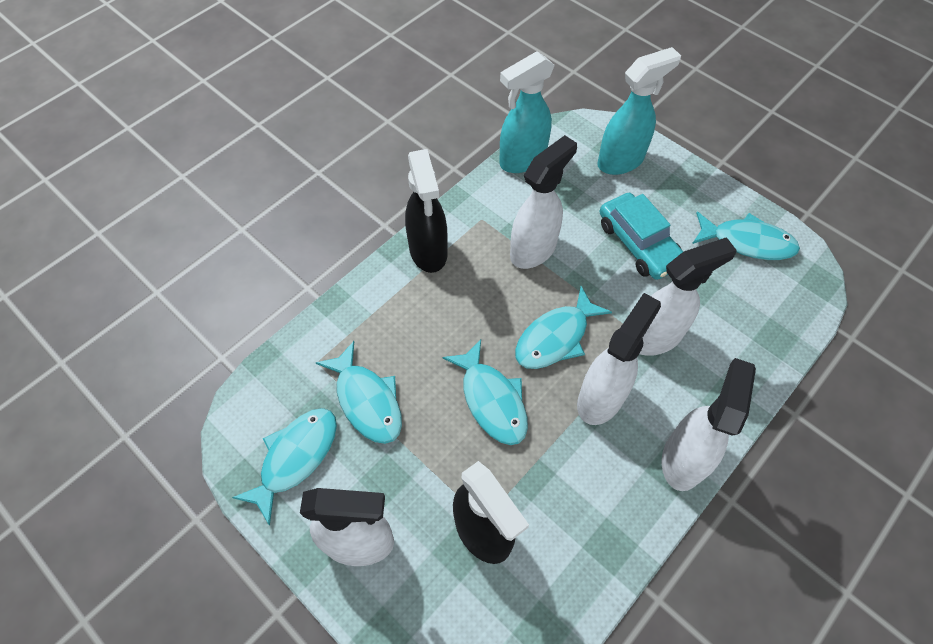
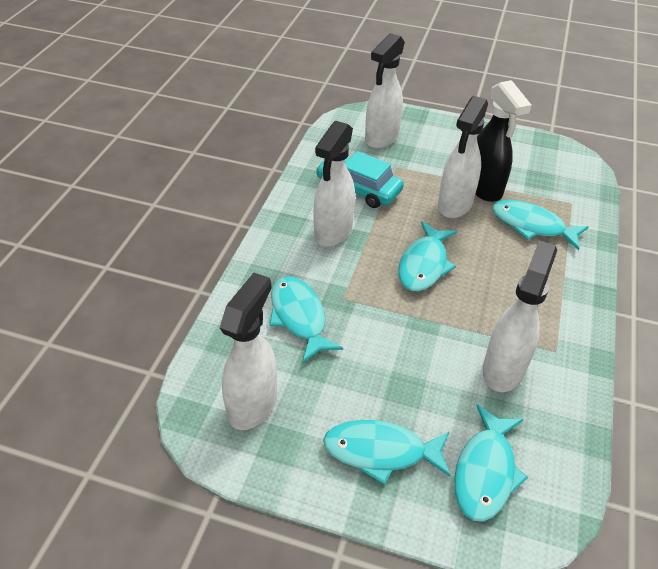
black spray bottle: [405,149,448,273] [453,461,529,564] = 2 -> [475,80,532,202] = 1
turquoise spray bottle: [499,51,555,173] [597,47,681,175] = 2 -> none = 0

